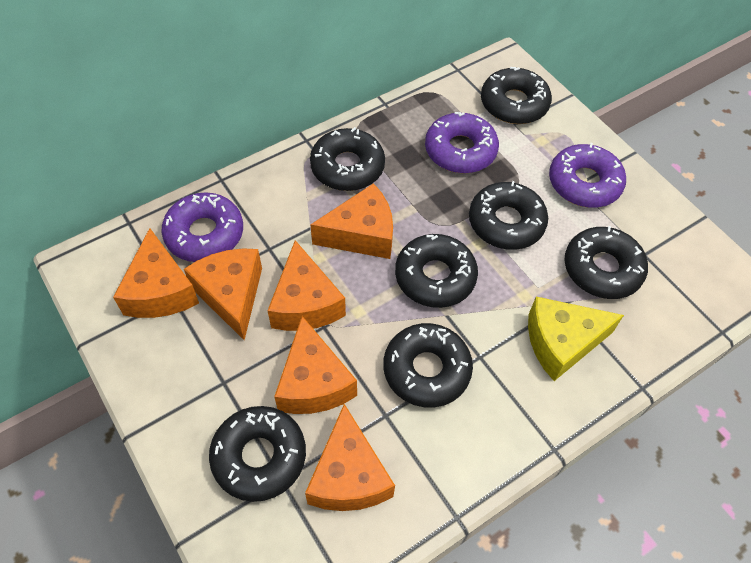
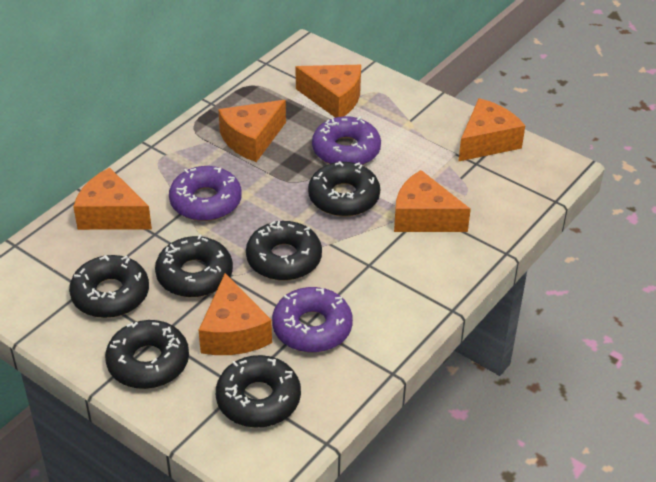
black donut: [209,406,306,502] [310,127,385,191] [384,323,473,407] [395,234,478,308] [469,181,548,250] [481,67,552,124] [564,226,648,299] = 7 -> [69,255,149,318] [105,320,189,389] [155,235,233,297] [216,355,301,428] [246,221,322,281] [308,161,380,217] = 6
yellow cheese: [528,297,624,381] = 1 -> none = 0

